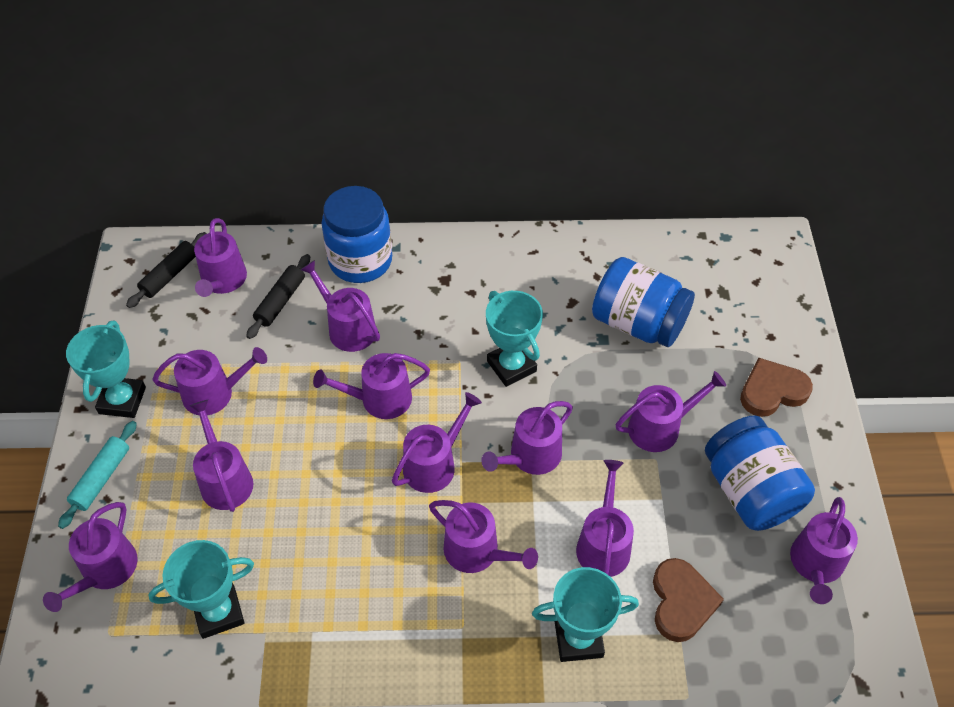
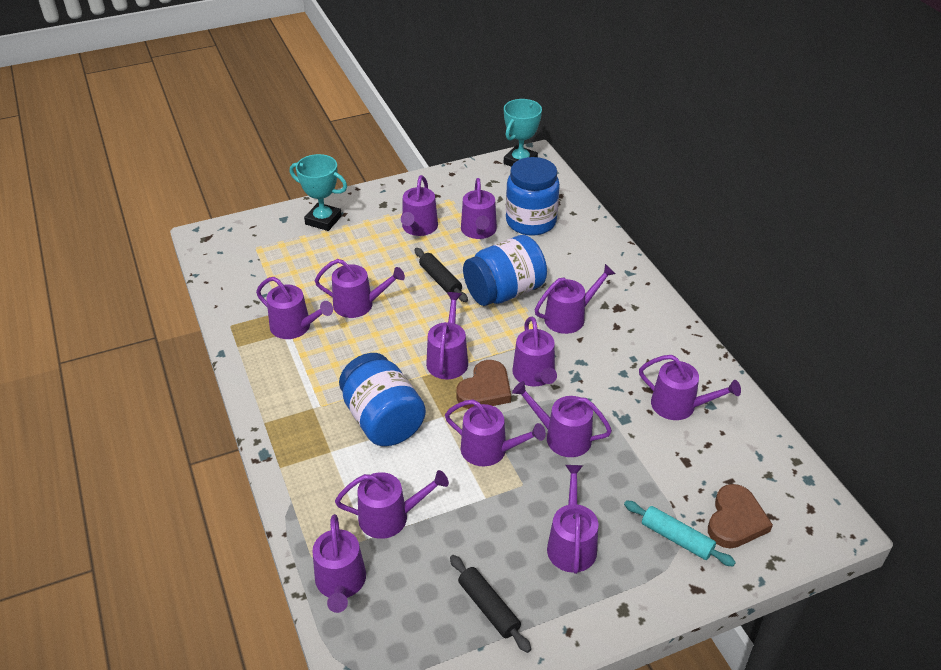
purple watering can: [43,502,138,612] [152,347,267,415] [190,400,253,512] [194,218,247,297] [301,260,380,352] [313,353,430,419] [392,392,482,493] [429,500,538,573] [481,401,573,475] [576,460,634,577] [616,371,726,452] [790,497,858,604] = 12 -> [256,277,333,339] [312,514,366,613] [315,259,405,318] [335,470,449,539] [401,175,438,236] [426,292,468,379] [445,399,546,466] [461,178,497,239] [512,317,557,387] [512,381,612,457] [535,264,616,334] [547,465,598,574] [639,355,741,420] = 13
turquoise trophy: [66,321,146,418] [148,540,254,639] [486,291,543,387] [532,567,639,662] = 4 -> [290,154,347,231] [504,99,542,167] = 2

